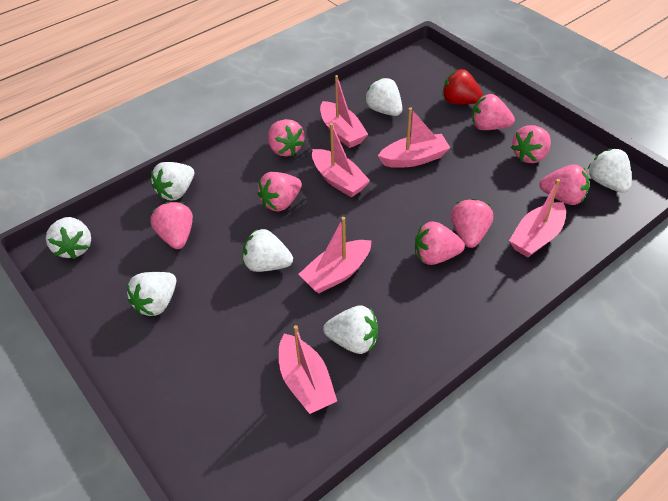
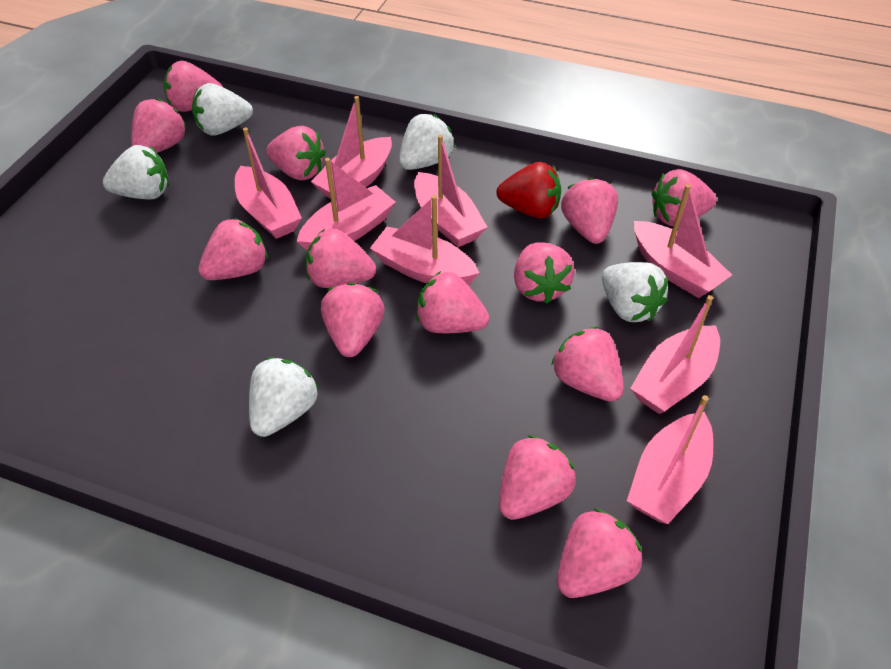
pink boat: [279,325,337,414] [299,217,371,293] [312,123,370,197] [320,75,368,148] [378,107,450,168] [509,179,566,257] = 6 -> [235,128,302,239] [297,158,396,251] [311,96,392,199] [370,195,479,286] [414,135,488,247] [627,395,713,524] [630,295,720,414] [634,184,732,298] = 8
pink strawberry: [150,202,193,249] [258,172,302,211] [268,119,305,156] [415,221,465,265] [451,198,493,248] [472,94,515,130] [511,125,551,163] [539,164,590,205] = 8 -> [132,98,187,153] [163,61,223,112] [198,218,268,280] [266,126,326,181] [306,229,376,288] [321,283,385,357] [417,271,489,333] [499,435,576,520] [514,243,575,304] [551,326,624,402] [557,508,642,598] [561,177,618,244] [652,169,717,226] = 13
white strawberry: [46,217,91,259] [127,272,176,316] [151,162,194,200] [243,229,293,272] [323,305,378,354] [365,78,402,116] [588,149,632,193] = 7 -> [103,145,169,200] [192,83,253,136] [249,357,319,437] [399,114,455,170] [602,262,668,322] = 5

